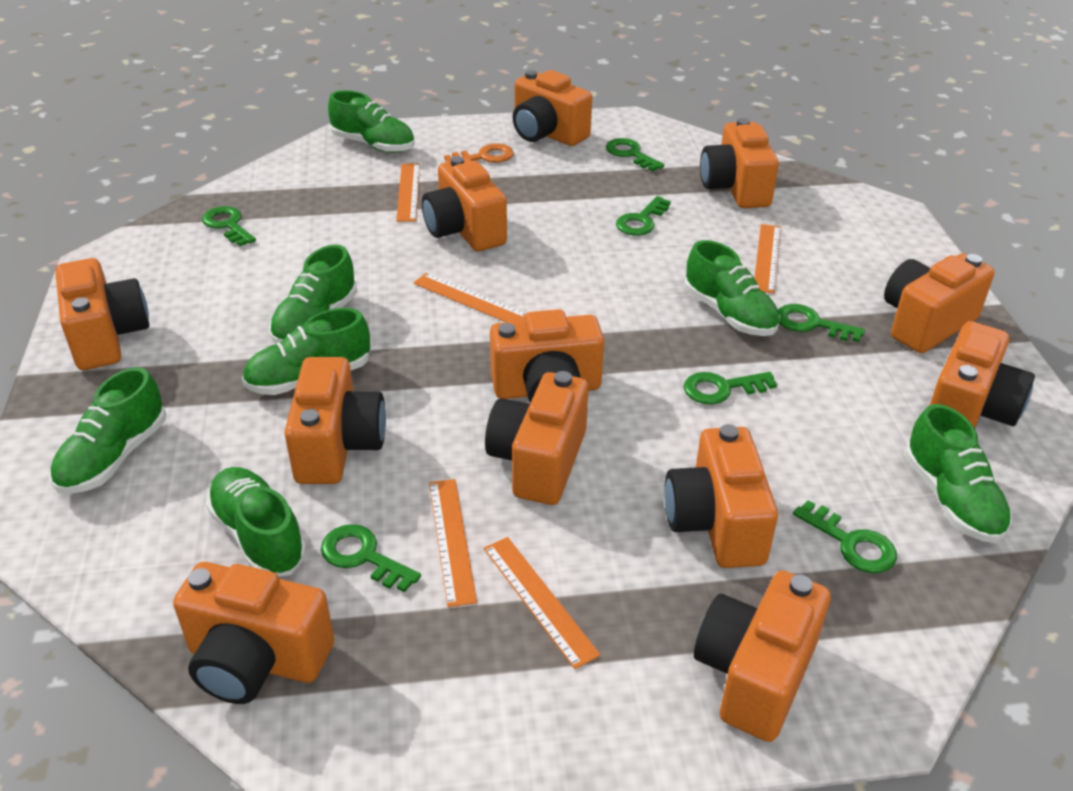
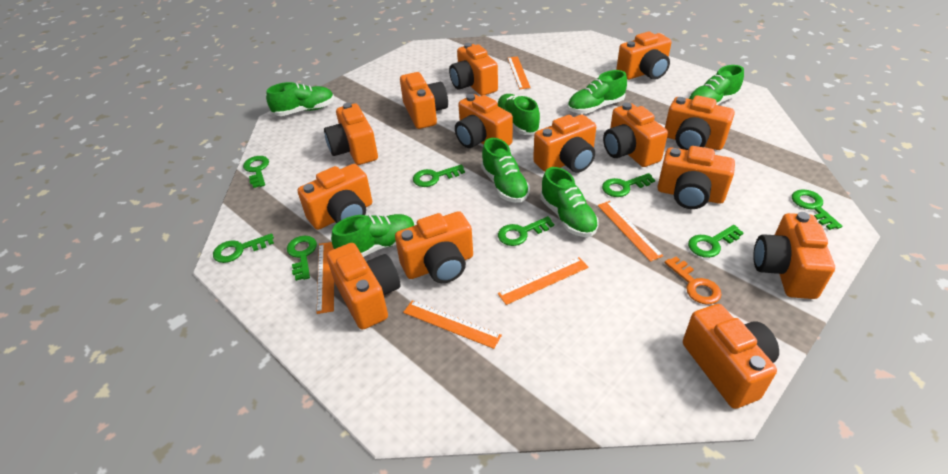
green key: [202,206,256,246] [321,524,421,593] [606,138,664,171] [616,196,671,236] [684,372,777,404] [778,304,865,342] [793,500,897,573] = 7 -> [213,233,274,263] [243,156,269,188] [287,236,317,281] [413,165,465,187] [498,216,554,246] [602,173,655,197] [688,225,744,258] [792,189,842,230] = 8
orange camera: [55,258,149,370] [173,562,334,704] [284,357,386,484] [422,156,507,251] [485,371,589,505] [490,309,604,403] [513,70,592,146] [664,424,778,568] [694,570,831,742] [700,118,779,208] [884,253,995,353] [930,321,1035,428] = 12 -> [298,164,372,230] [324,103,378,165] [327,243,401,330] [395,211,473,283] [400,72,448,129] [449,43,498,96] [455,94,513,148] [533,115,596,172] [603,103,668,167] [616,32,671,80] [657,146,735,209] [665,95,735,150] [683,304,779,409] [753,212,835,299] = 14

